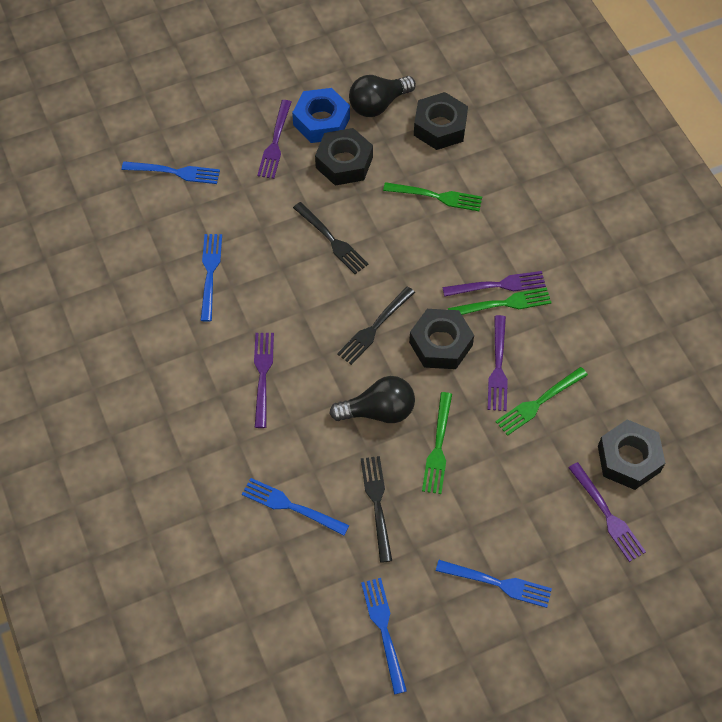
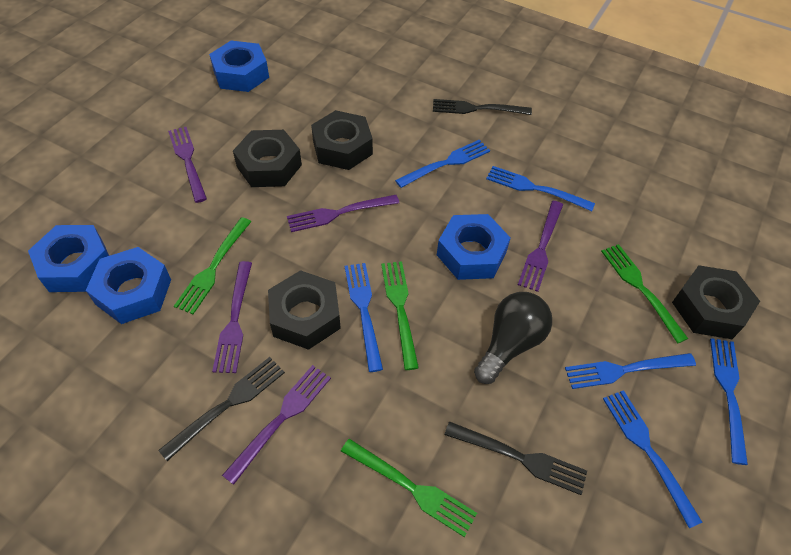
black light bulb: [330,376,415,423] [349,75,416,117] = 2 -> [474,292,552,384] = 1
blue fork: [122,161,220,184] [200,234,222,322] [242,478,349,536] [361,578,407,694] [436,560,552,608] = 5 -> [345,263,383,372] [395,140,490,188] [486,166,595,211] [565,353,696,389] [603,390,702,528] [710,338,748,465] = 6
blue nut: [292,88,350,143] = 1 -> [28,225,109,292] [86,247,171,324] [209,41,269,92] [437,214,511,280] = 4

